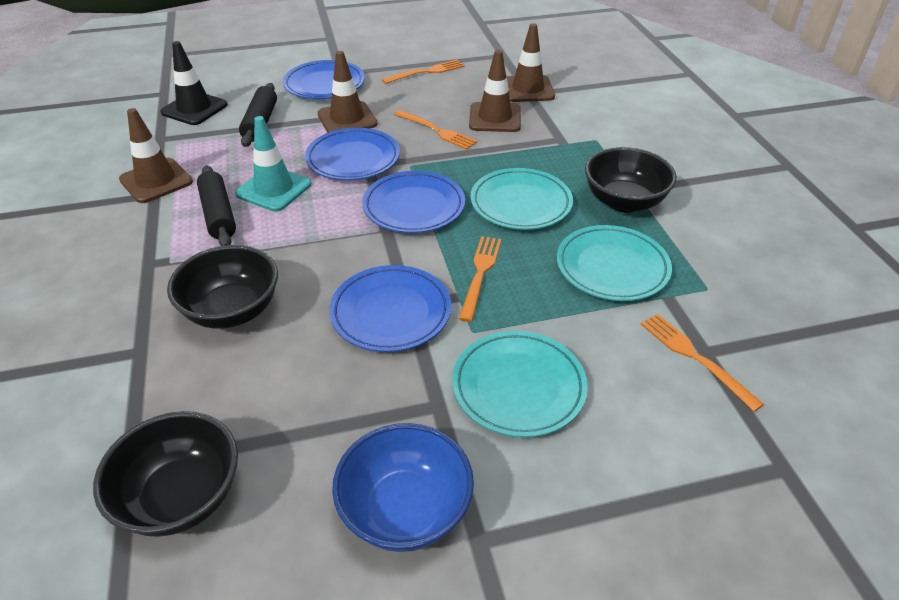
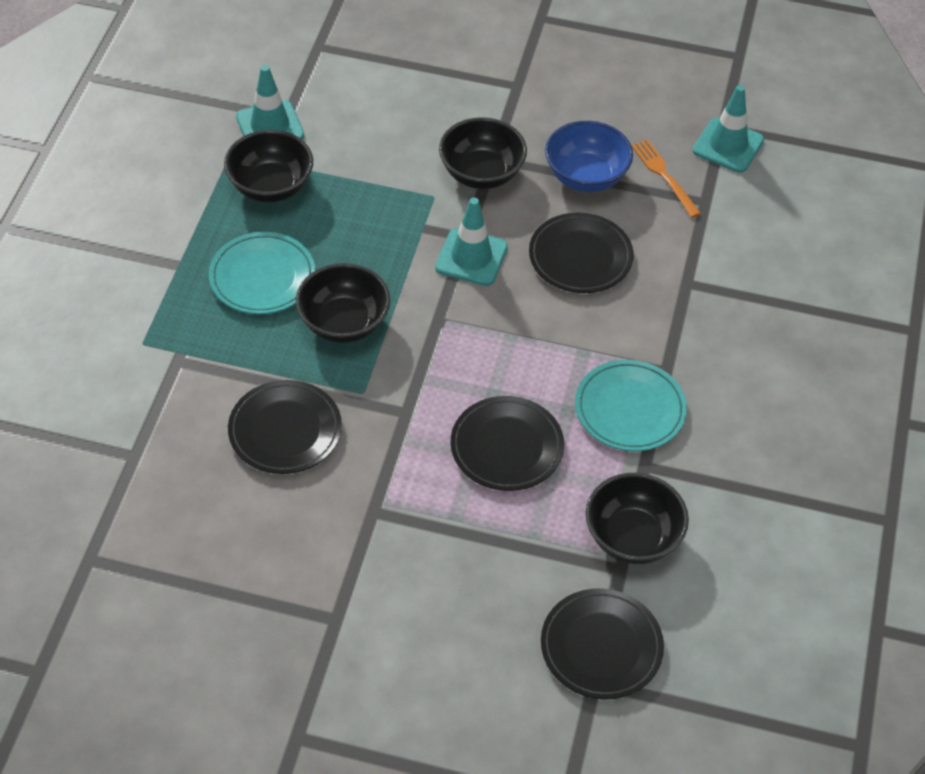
black bowl: [93,411,238,537] [167,245,278,329] [585,147,677,213] = 3 -> [224,130,313,202] [296,263,390,343] [439,117,527,189] [585,473,689,564] = 4
black plate: none = 0 -> [228,380,342,474] [451,396,564,491] [529,213,634,293] [541,588,664,699] = 4
black rolling pin: [197,165,236,246] [239,83,277,147] = 2 -> none = 0
black traffic cone: [160,41,228,125] = 1 -> none = 0
blue plate: [283,60,365,99] [305,128,400,181] [329,265,451,352] [362,171,465,233] = 4 -> none = 0
brown traffic cone: [119,108,193,203] [318,51,378,133] [469,50,521,132] [507,23,555,102] = 4 -> none = 0
orange fork: [382,60,464,84] [394,110,477,150] [459,236,502,322] [641,314,764,412] = 4 -> [631,139,701,218] = 1
turquoise plate: [452,331,588,438] [470,168,573,230] [557,225,672,301] = 3 -> [209,232,315,314] [575,360,687,451] = 2
turquoise traffic cone: [235,116,312,212] = 1 -> [236,65,304,139] [435,198,508,286] [693,85,764,172] = 3

